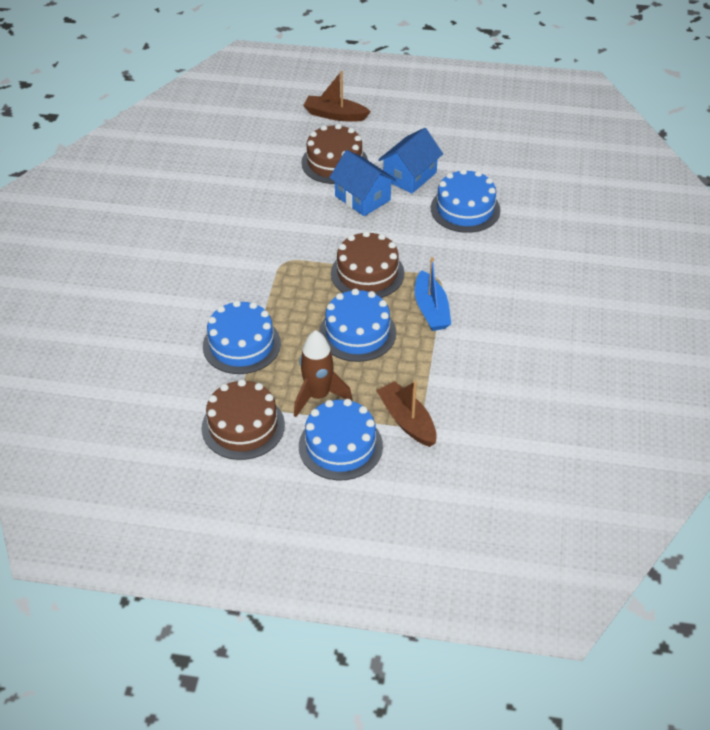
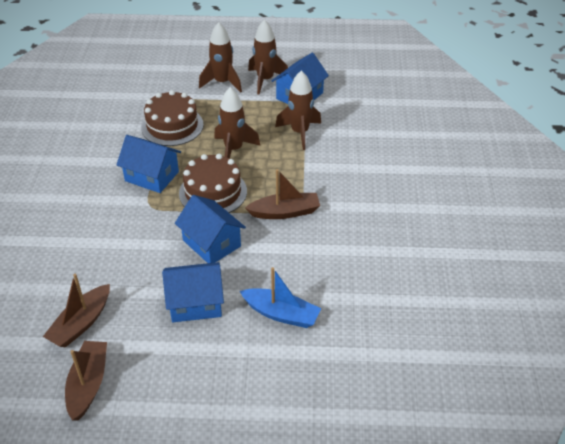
blue cake: [203,300,281,374] [299,399,383,480] [319,288,396,362] [431,169,501,233] = 4 -> none = 0
blue house: [329,150,396,216] [378,128,443,194] = 2 -> [116,135,181,193] [162,262,224,322] [175,195,246,263] [272,53,329,104] = 4
brown boat: [303,71,371,121] [376,381,437,447] = 2 -> [43,274,110,348] [65,341,107,421] [245,169,320,219] = 3
brown cake: [201,379,285,460] [301,124,368,184] [331,231,405,298] = 3 -> [141,90,204,146] [179,154,247,213] = 2
brown rocket: [294,330,353,417] = 1 -> [199,22,242,93] [214,87,260,159] [248,19,288,94] [275,70,321,150] = 4

